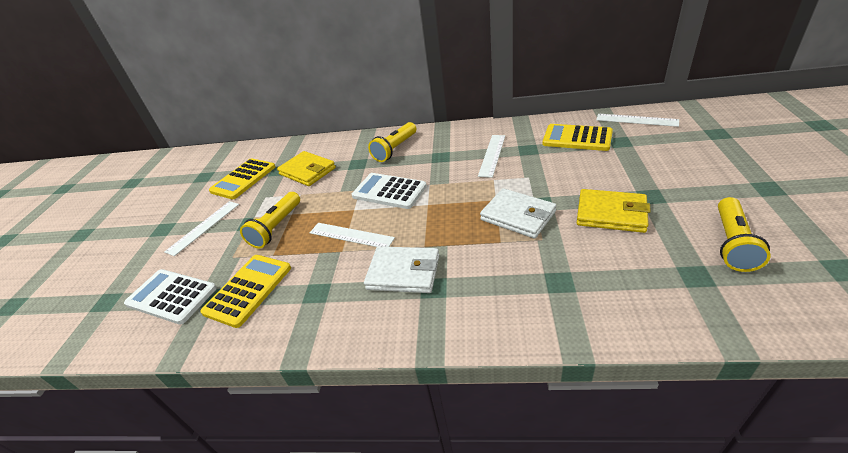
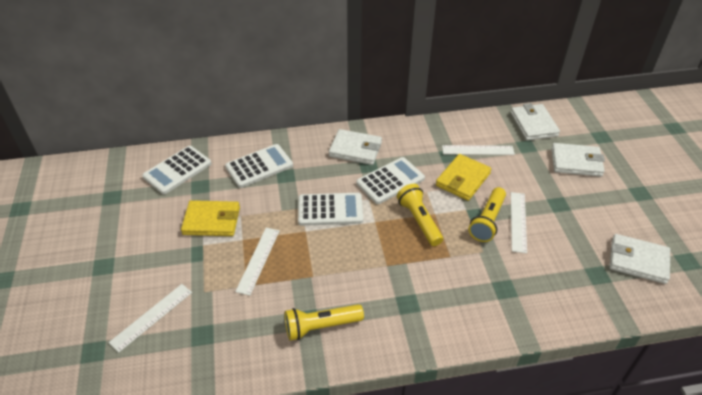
white calculator: [124,269,217,325] [352,173,427,209] = 2 -> [142,146,211,194] [225,144,293,188] [298,193,363,226] [356,157,425,204] = 4
white wallet: [364,246,440,293] [480,188,556,238] = 2 -> [329,129,382,165] [511,103,560,140] [551,143,605,177] [609,234,670,284] = 4
yellow calculator: [200,255,291,328] [209,158,275,199] [542,124,613,151] = 3 -> none = 0

